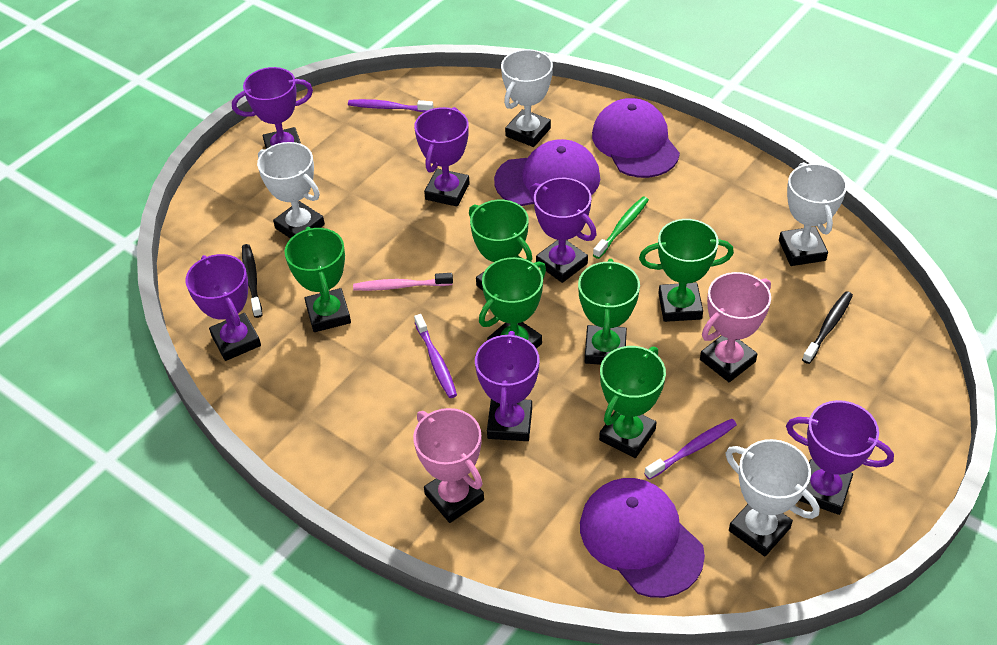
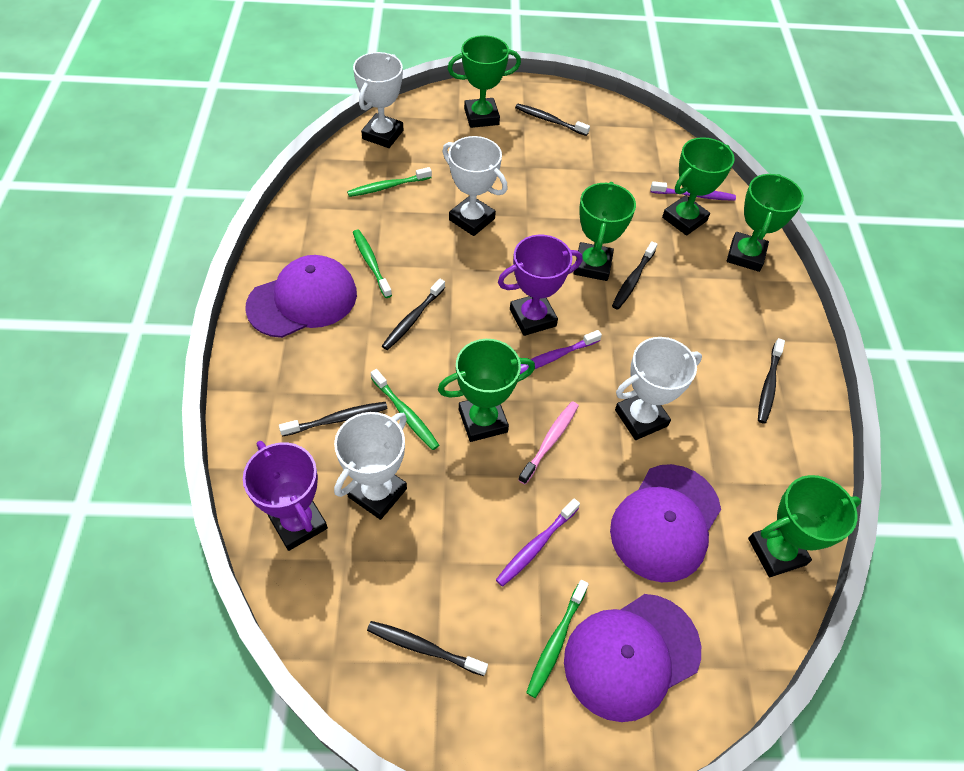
black toothbrush: [242,244,262,318] [802,291,853,364] = 2 -> [279,402,388,436] [367,621,488,676] [382,279,445,350] [515,104,590,136] [612,241,657,310] [758,338,785,424] = 6
green toothbrush: [593,196,649,259] = 1 -> [347,167,432,197] [353,230,392,298] [371,369,439,450] [526,580,589,698] = 4
pink trophy: [413,408,484,523] [700,272,771,382] = 2 -> none = 0
purple trophy: [186,254,261,361] [232,67,313,149] [414,107,470,207] [475,331,540,441] [529,178,597,283] [786,400,894,515] = 6 -> [243,441,328,551] [498,235,582,336] = 2

